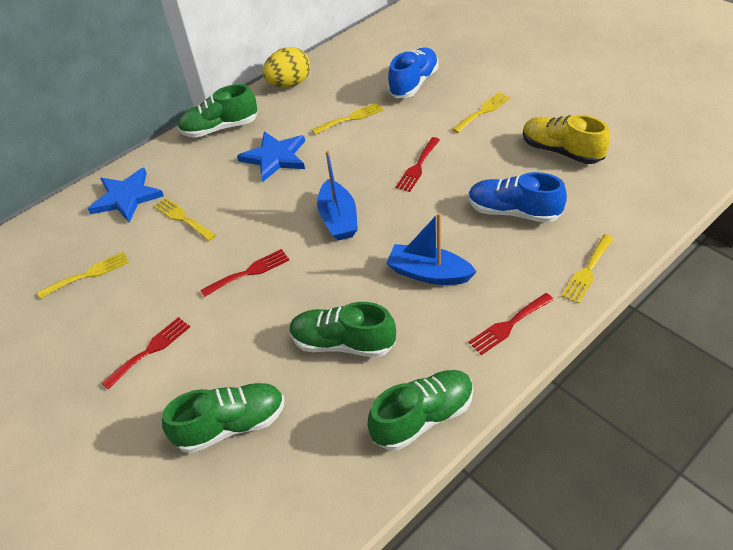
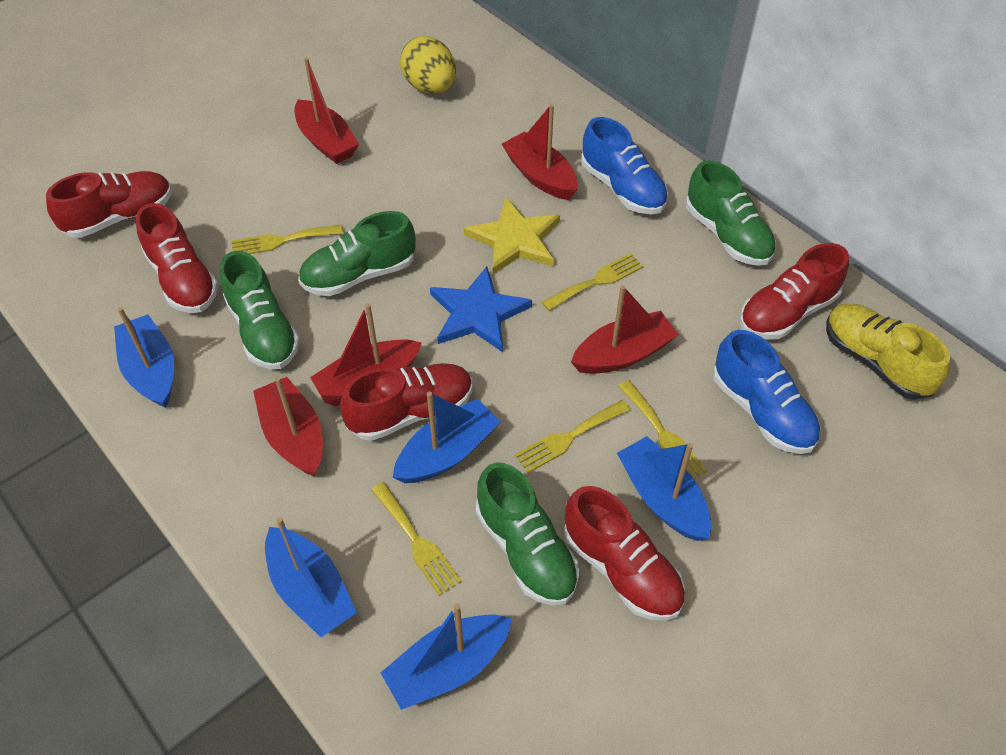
blue boat: [317,150,358,241] [386,212,477,285] = 2 -> [114,307,174,408] [265,517,357,637] [381,603,512,710] [393,392,501,483] [617,436,711,541] = 5
blue star: [88,168,164,223] [237,131,305,182] = 2 -> [430,267,532,352] = 1
red boat: none = 0 -> [253,377,323,477] [294,57,359,164] [310,303,422,406] [502,104,577,200] [571,285,679,374] = 5
red fork: [102,317,190,389] [200,249,289,297] [396,137,440,192] [468,293,554,355] = 4 -> none = 0
red shoe: none = 0 -> [46,171,172,238] [136,203,218,313] [340,363,473,441] [564,486,685,621] [740,243,849,339] = 5
yellow star: none = 0 -> [464,198,560,275] = 1

